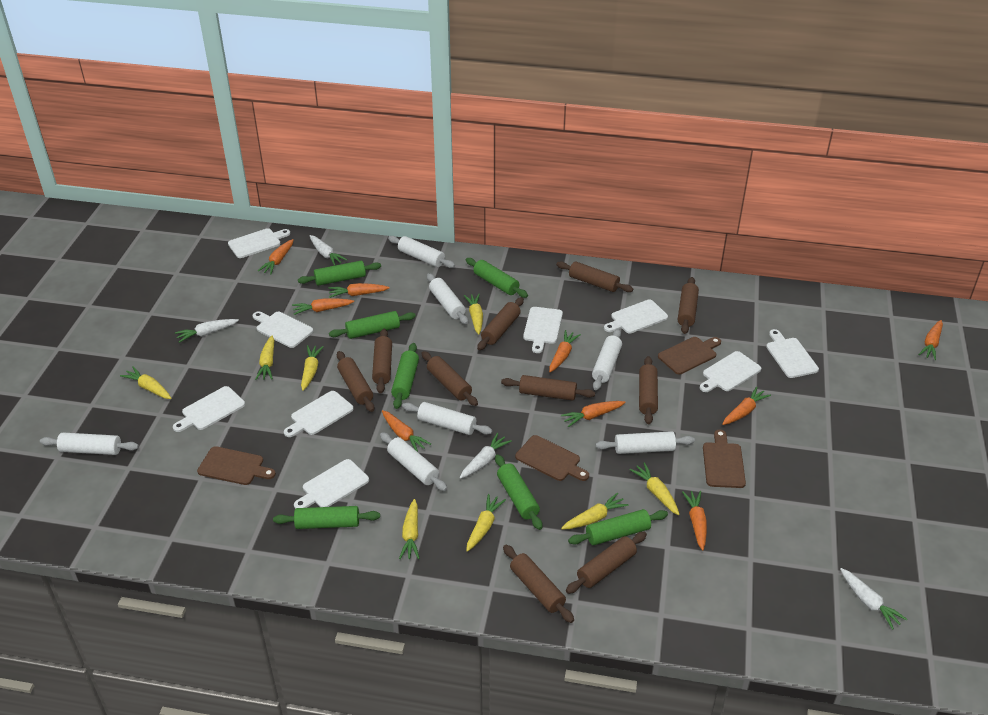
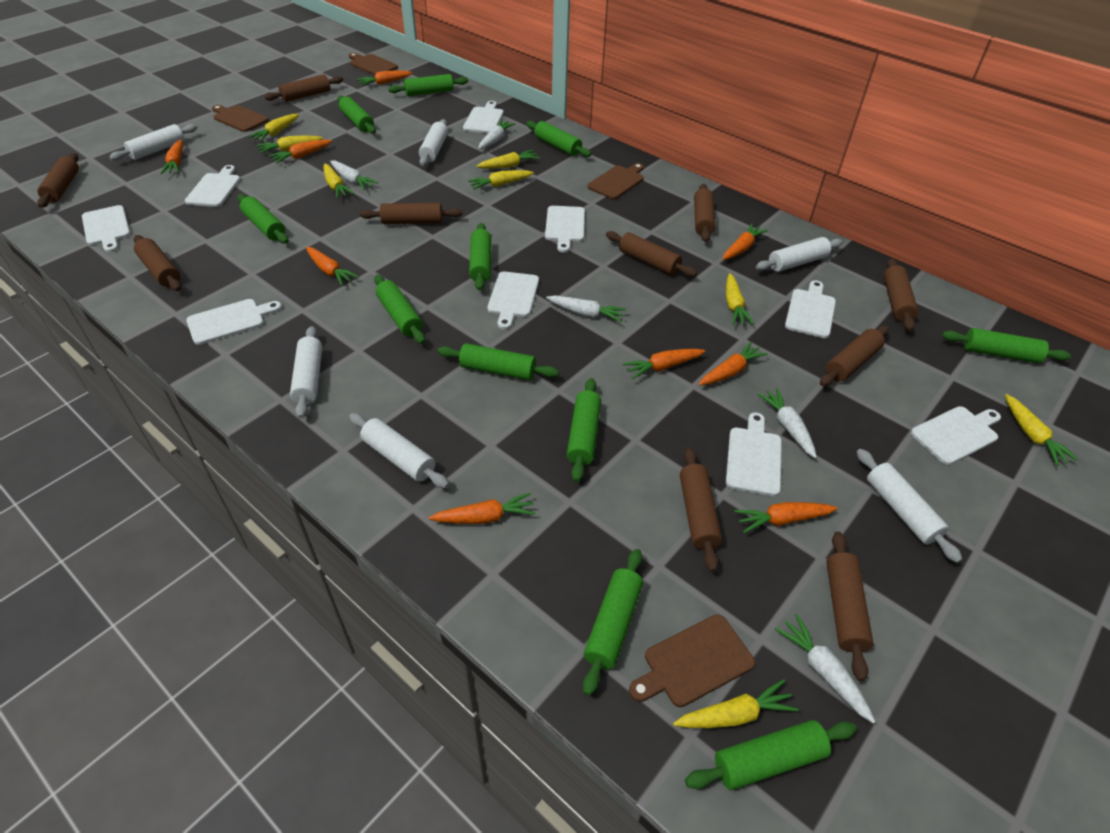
green rolling pin: [273,506,380,529] [298,261,381,286] [329,311,416,339] [391,343,419,409] [466,258,528,298] [495,455,542,530] [568,509,668,545] = 7 -> [237,194,288,244] [337,96,376,134] [374,275,425,344] [388,74,468,96] [437,343,559,380] [469,223,491,291] [526,121,591,157] [567,378,601,482] [583,549,643,696] [685,720,857,790] [942,328,1071,363] = 11
white carrot: [175,319,239,343] [310,235,347,266] [460,433,512,479] [840,568,907,630] = 4 -> [330,161,378,190] [478,120,515,149] [546,295,626,323] [757,388,817,458] [775,614,875,724] = 5
white rolling pin: [40,433,139,455] [380,432,447,491] [388,236,455,268] [402,402,492,435] [427,273,468,324] [592,329,622,390] [596,431,695,454] = 7 -> [109,124,197,161] [290,326,322,419] [349,413,449,488] [419,119,448,166] [756,237,843,272] [857,449,962,563] = 6

